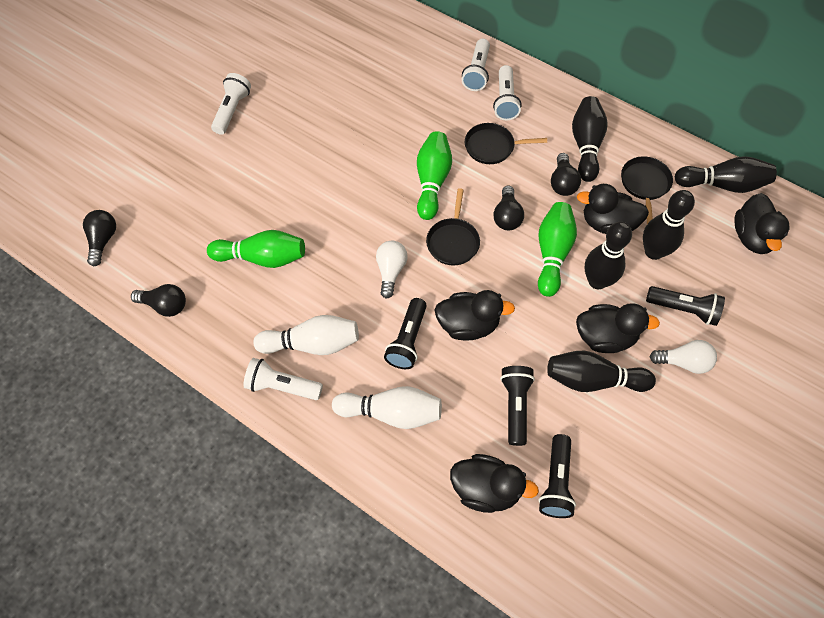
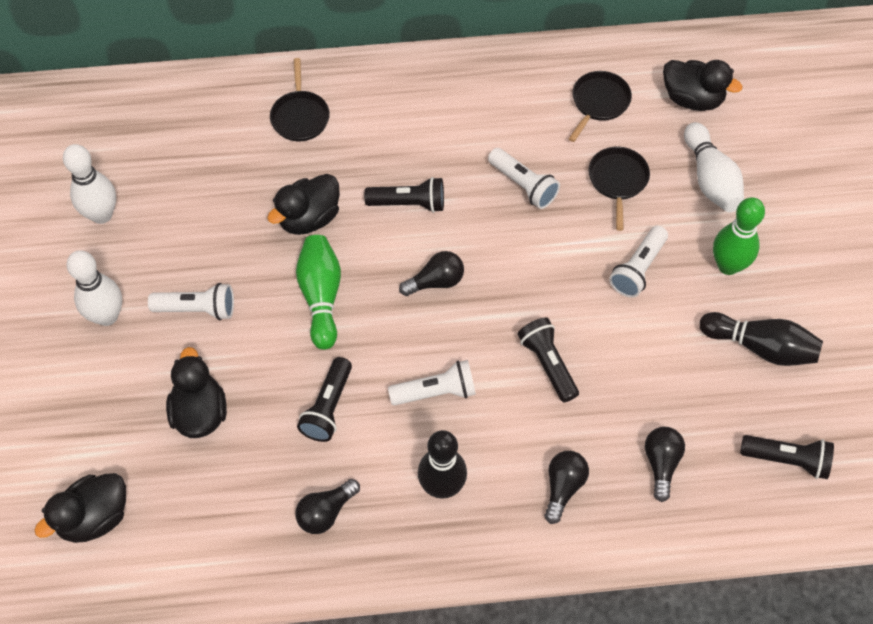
black bowling pin: [547,351,656,392] [572,96,608,182] [585,222,632,289] [643,190,695,260] [675,156,777,193] = 5 -> [418,430,467,499] [699,312,823,366] = 2
black duck: [434,290,515,341] [450,454,539,513] [576,303,660,353] [577,184,649,234] [734,193,789,254] = 5 -> [34,473,126,543] [166,347,227,438] [267,174,340,235] [663,60,742,111] = 4
green bowling pin: [207,230,305,268] [417,131,452,220] [538,202,577,297] = 3 -> [296,235,341,350] [713,197,765,275] = 2
white bowling pin: [253,315,359,355] [332,386,442,429] = 2 -> [63,144,116,224] [67,250,122,326] [684,122,744,212] = 3
white light bulb: [376,241,408,299] [650,340,717,374] = 2 -> none = 0

